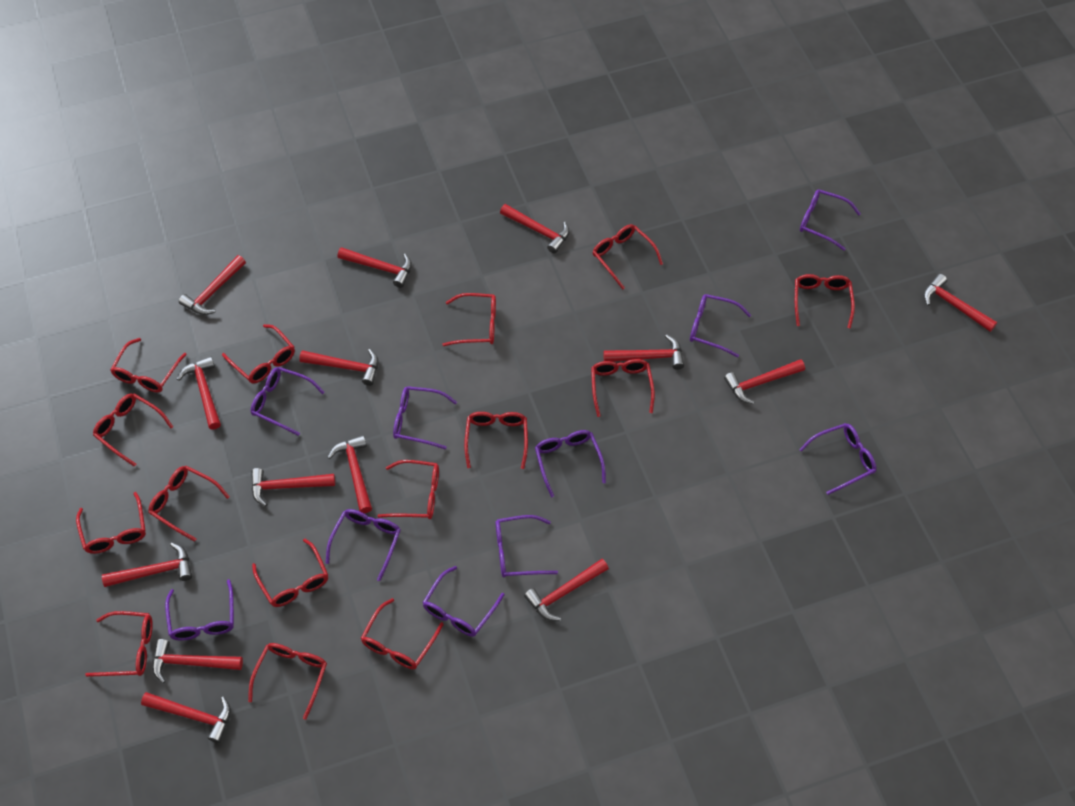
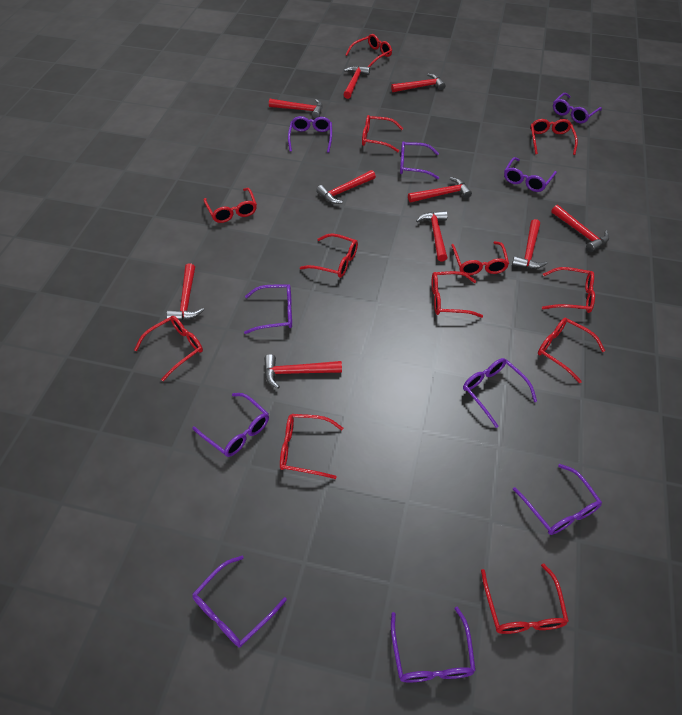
red glasses: [76,492,146,554] [85,611,153,677] [93,394,173,467] [110,338,187,392] [148,466,230,542] [222,324,295,384] [248,643,327,720] [252,538,328,607] [361,598,444,669] [378,460,439,519] [442,293,496,346] [464,412,528,469] [591,359,655,417] [593,224,663,290] [795,274,855,329] = 15 -> [134,316,203,381] [204,188,257,223] [280,414,343,479] [300,233,358,278] [345,34,392,67] [362,115,403,152] [432,271,483,318] [451,241,509,275] [481,564,569,634] [531,119,578,155] [538,318,605,383] [542,267,595,313] = 12
red hammer: [102,543,192,587] [141,692,231,743] [153,639,243,683] [177,356,221,430] [179,255,246,315] [251,468,335,507] [299,349,379,386] [327,435,372,513] [338,247,412,288] [500,204,570,254] [524,559,609,621] [603,334,684,370] [724,359,805,404] [924,274,997,332] = 14 -> [167,263,204,321] [264,354,342,389] [269,99,323,119] [316,170,376,204] [343,66,370,99] [391,73,445,92] [408,177,472,203] [416,211,448,262] [512,219,548,269] [551,205,609,252] = 10

